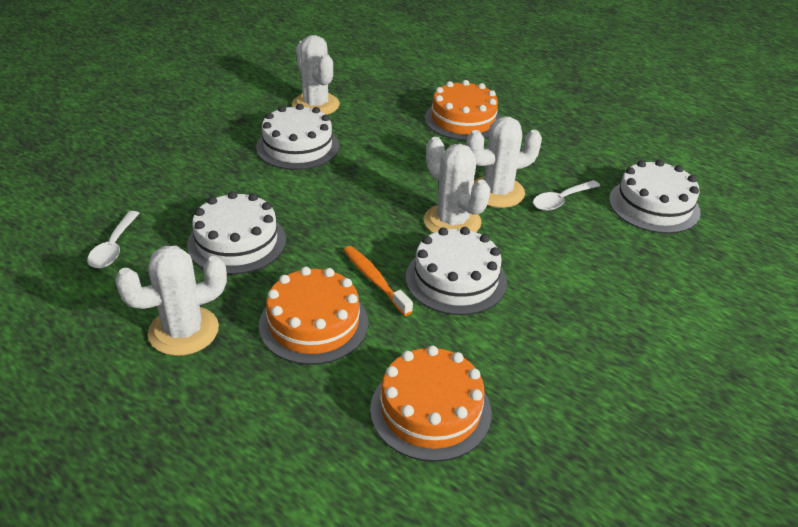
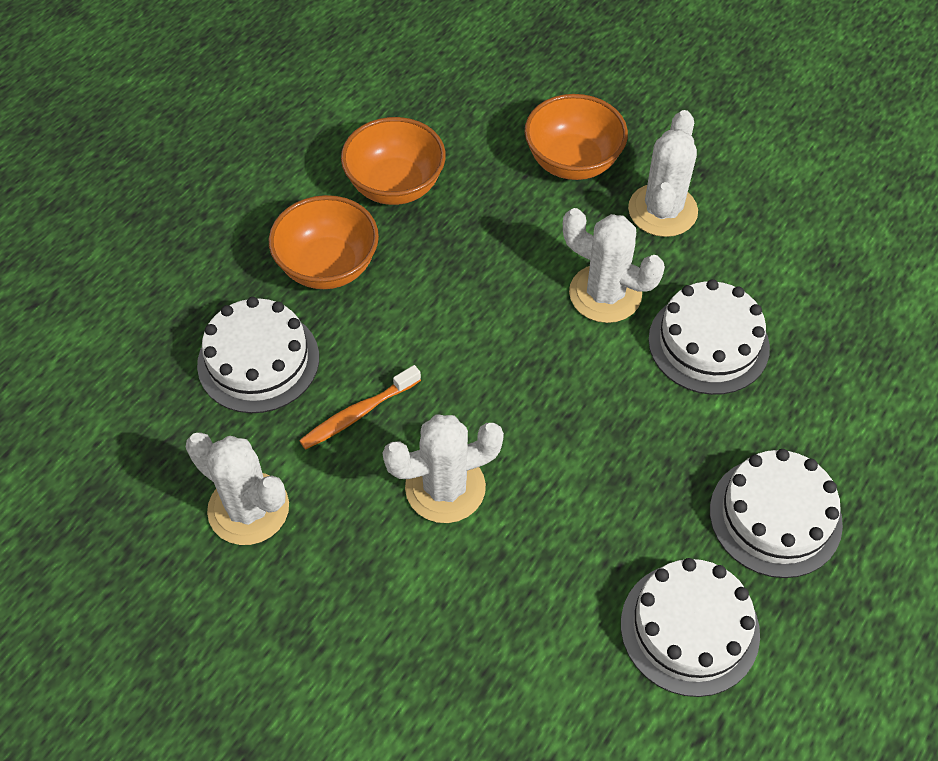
orange bowl: none = 0 -> [269,195,379,289] [341,117,446,205] [525,94,628,180] = 3
orange cake: [259,267,369,365] [370,345,492,462] [425,80,501,141] = 3 -> none = 0
white spoon: [87,211,140,268] [533,180,600,211] = 2 -> none = 0

